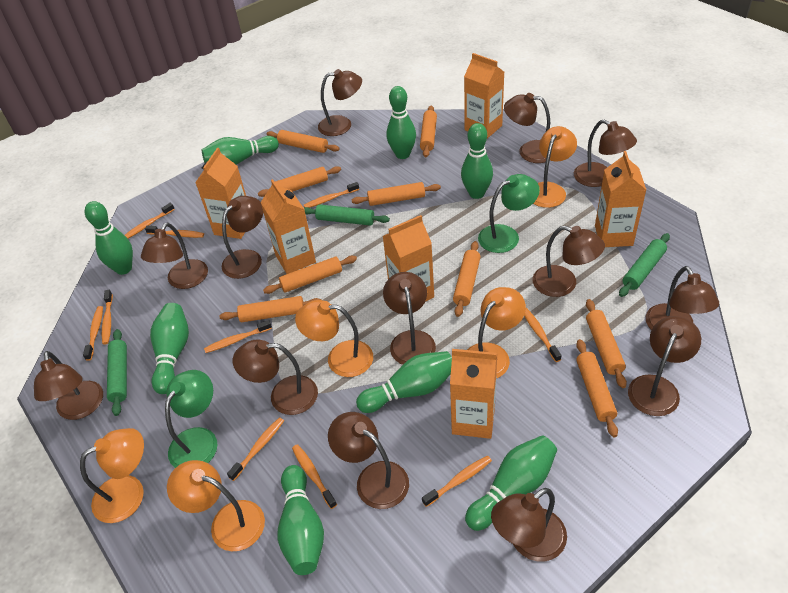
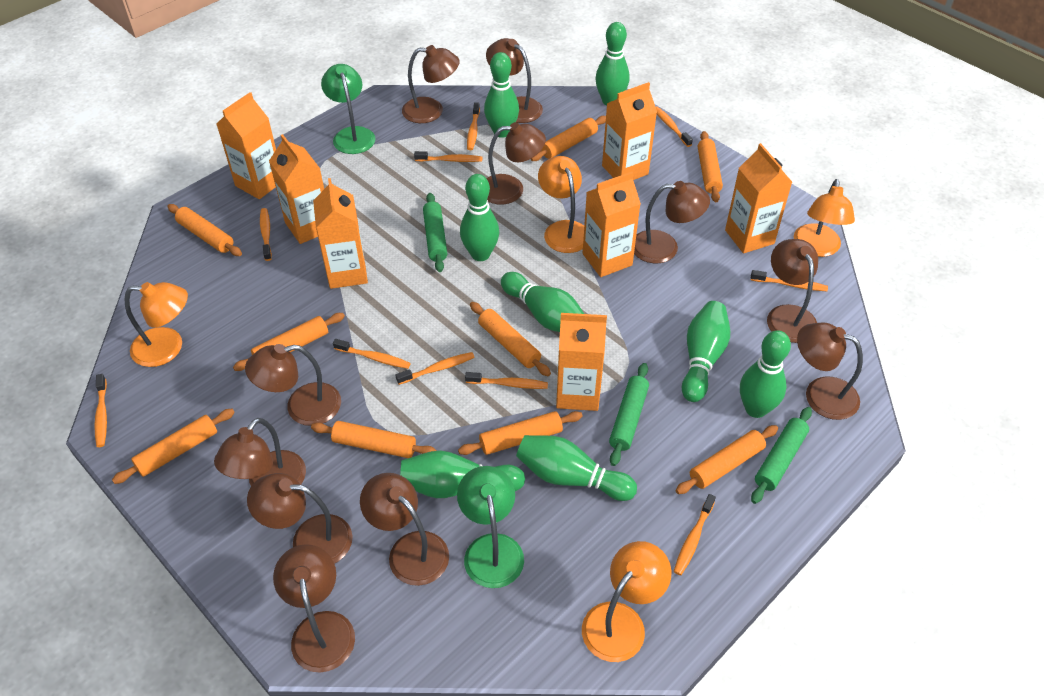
brown lamp: [34,351,103,420] [141,222,208,289] [222,196,263,279] [233,339,318,415] [318,69,362,136] [328,412,409,509] [383,272,436,365] [491,488,567,562] [504,93,550,163] [533,226,605,297] [574,120,637,187] [628,316,701,416] [646,266,719,330] = 13 -> [214,418,306,486] [245,344,341,426] [247,473,353,564] [273,544,355,673] [360,473,449,586] [402,45,460,123] [486,38,543,123] [486,122,546,205] [634,181,710,264] [767,239,818,343] [797,322,863,420] = 11
orange carton: [195,148,246,239] [260,179,316,274] [383,215,434,302] [450,349,497,439] [464,53,504,139] [595,151,646,247] = 6 -> [216,92,276,199] [269,134,324,244] [313,178,368,289] [556,313,607,411] [583,172,641,277] [602,82,657,180] [725,143,792,253] = 7
orange lamp: [80,428,144,523] [167,460,265,551] [295,300,373,377] [467,287,526,379] [533,126,577,208] = 5 -> [125,282,188,367] [538,156,584,253] [582,541,671,662] [794,179,855,257] = 4

